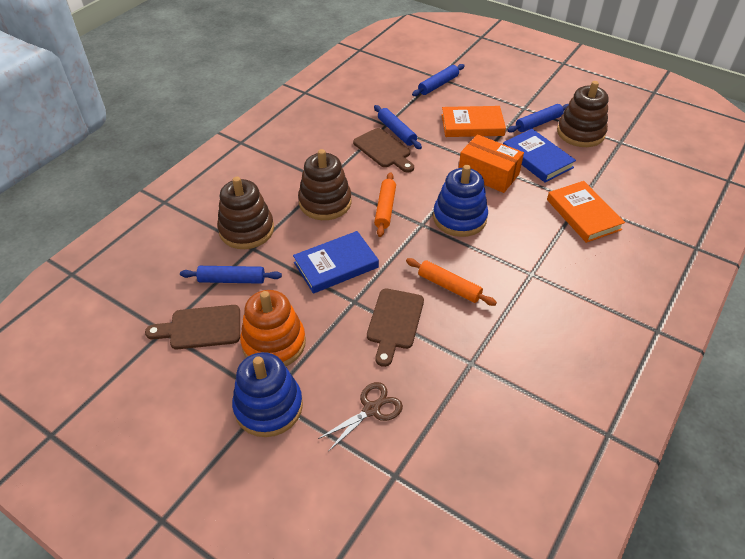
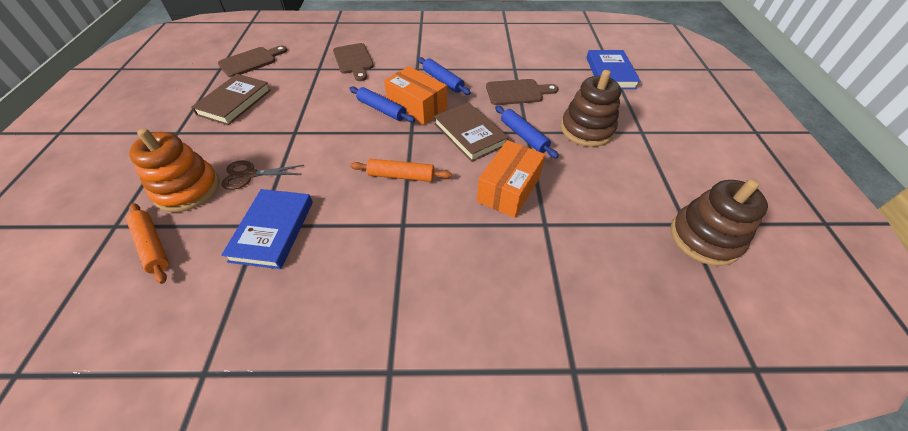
blue rolling pin: [180,266,282,284] [374,105,422,149] [412,64,465,96] [507,104,569,133] = 4 -> [349,87,415,122] [418,57,471,95] [495,105,559,159] = 3
blue stacking toy: [232,352,303,437] [433,165,488,237] = 2 -> none = 0
brown book: none = 0 -> [191,74,271,125] [434,102,508,162] = 2
brown stacking toy: [217,177,274,249] [298,149,352,220] [557,81,608,147] = 3 -> [561,70,621,147] [671,179,768,266] = 2
orange book: [441,106,506,137] [547,181,625,243] = 2 -> none = 0
orange box: [459,134,524,193] = 1 -> [384,66,447,125] [477,140,546,218] = 2

